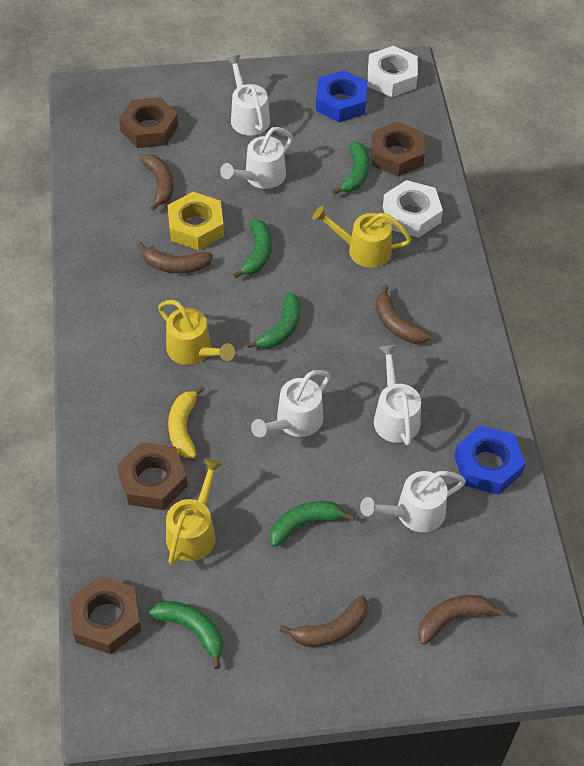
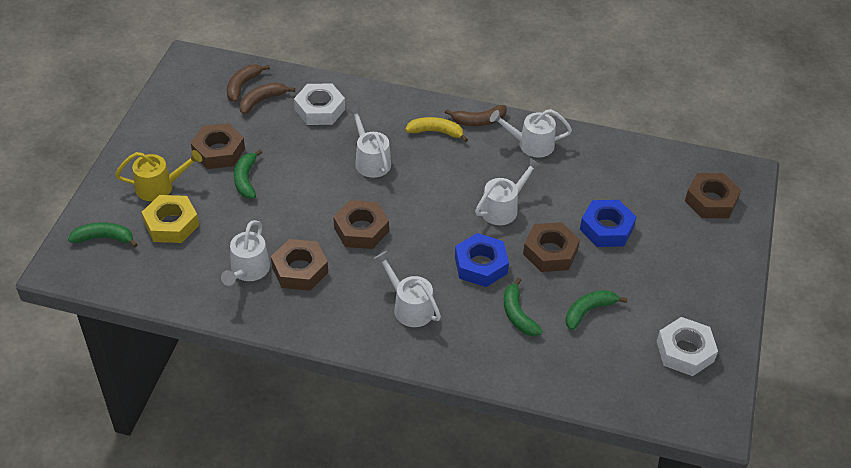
brown banana: [137,242,213,273] [140,154,173,211] [280,595,368,647] [375,284,431,344] [418,595,506,645] = 5 -> [227,65,270,102] [239,82,295,115] [445,105,507,126] = 3
brown nut: [69,576,141,654] [117,442,188,510] [119,97,178,148] [371,122,425,177] = 4 -> [191,123,245,169] [271,239,328,291] [333,200,389,249] [523,222,580,272] [685,173,741,218] = 5
green banana: [149,601,223,669] [233,219,272,278] [247,292,301,349] [270,501,355,547] [333,141,370,195] = 5 -> [68,222,138,247] [234,150,262,199] [504,278,542,336] [566,290,627,330] = 4
yellow watering can: [158,300,235,365] [166,458,223,565] [312,206,411,268] = 3 -> [115,150,202,201] = 1

